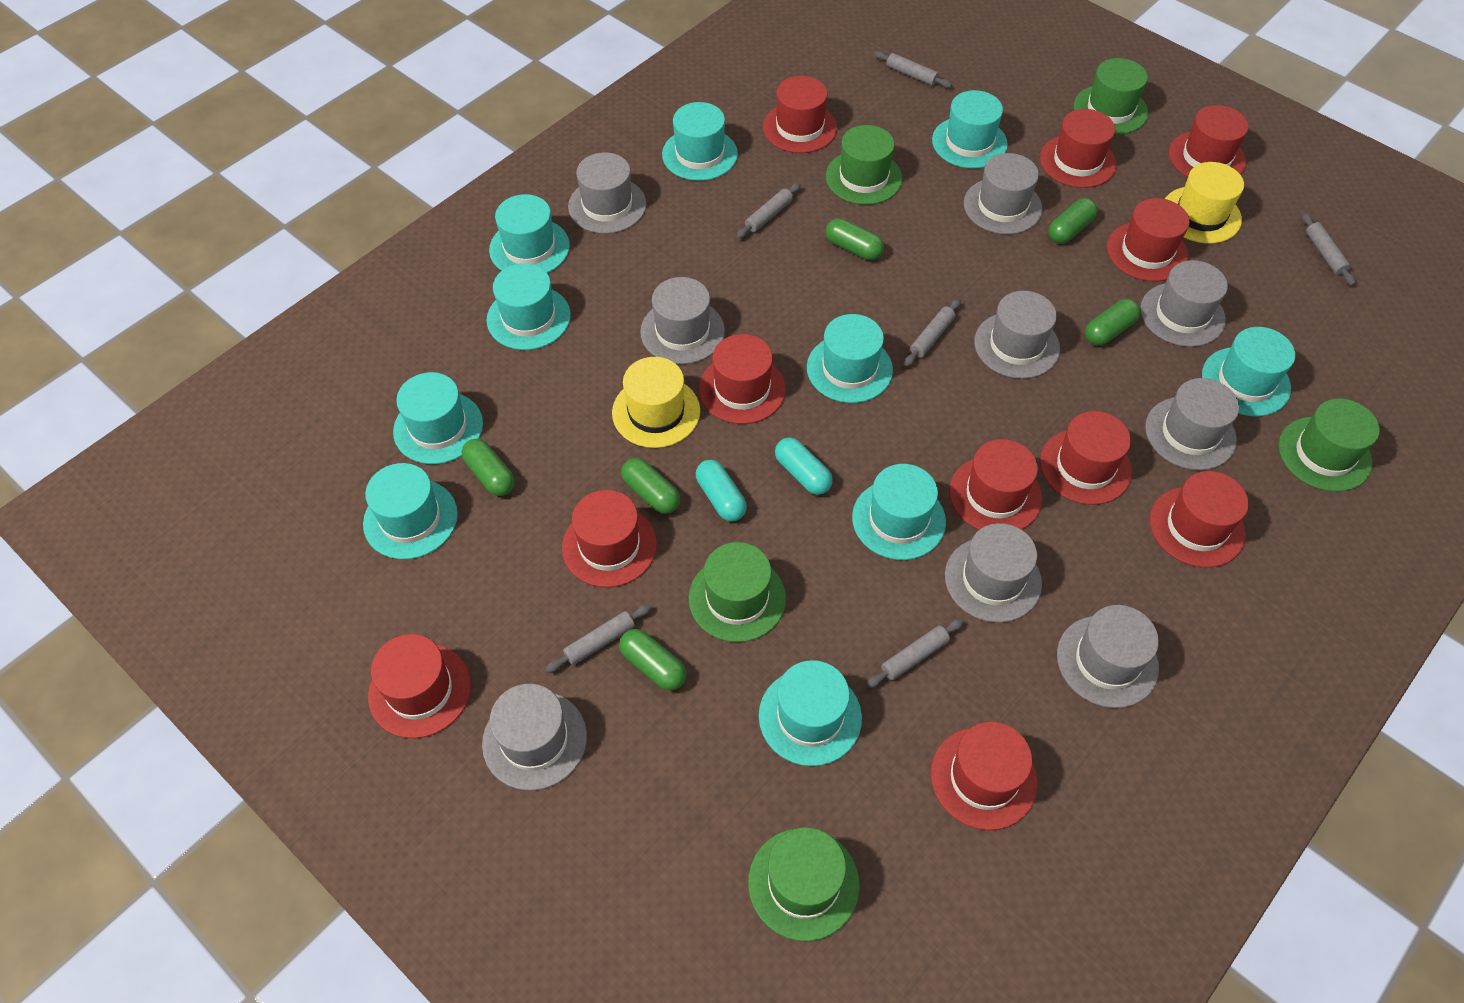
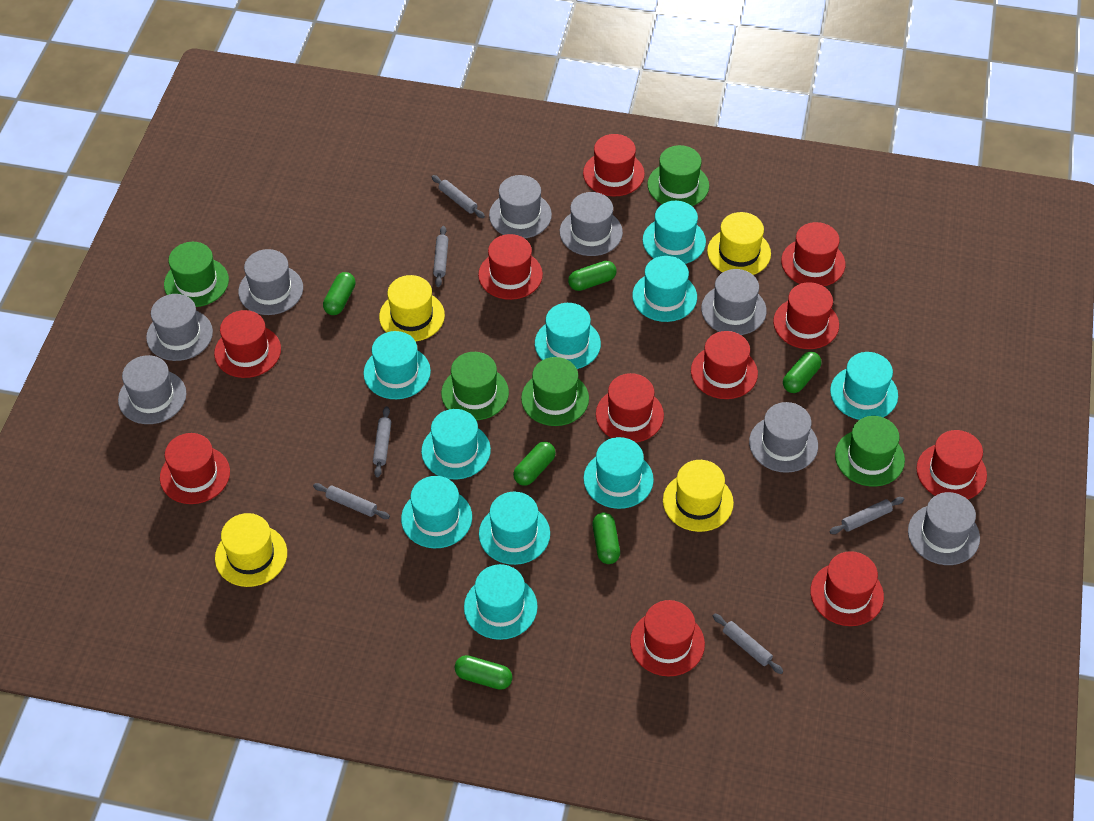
grey hat: [482,684,587,791] [568,152,647,234] [640,277,725,364] [945,523,1042,623] [964,153,1043,234] [974,291,1060,379] [1057,605,1159,708] [1140,260,1228,347] [1145,378,1239,470] = 9 -> [118,355,186,424] [146,294,213,361] [238,249,303,315] [489,175,552,238] [560,192,623,256] [701,269,767,335] [749,402,818,473] [908,492,980,565] = 8
turquoise capsule: [696,460,747,521] [775,437,833,495] = 2 -> none = 0
yellow hat: [612,357,700,448] [1165,162,1244,243] = 2 -> [215,513,287,587] [379,275,445,341] [663,460,734,532] [707,212,771,275] = 4

